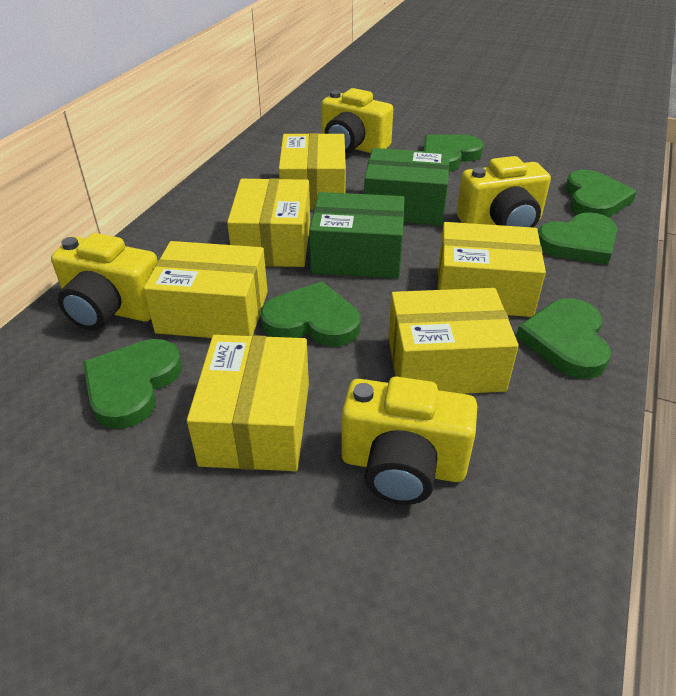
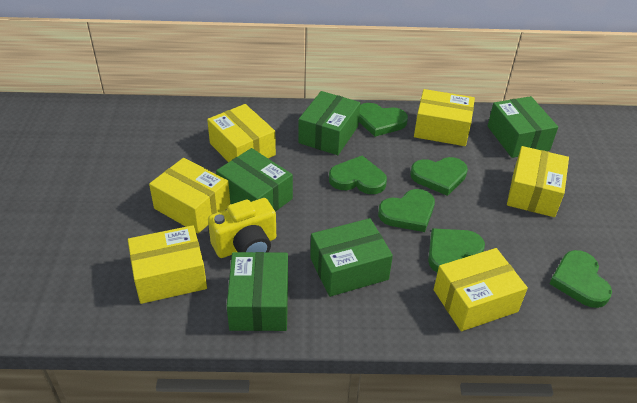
green box: [309,192,405,278] [364,148,450,226] = 2 -> [216,148,293,212] [227,252,288,331] [298,91,360,155] [310,218,393,297] [488,96,558,158] = 5
yellow camera: [51,233,158,330] [321,88,393,154] [341,377,477,505] [457,156,551,228] = 4 -> [208,198,276,258] = 1

